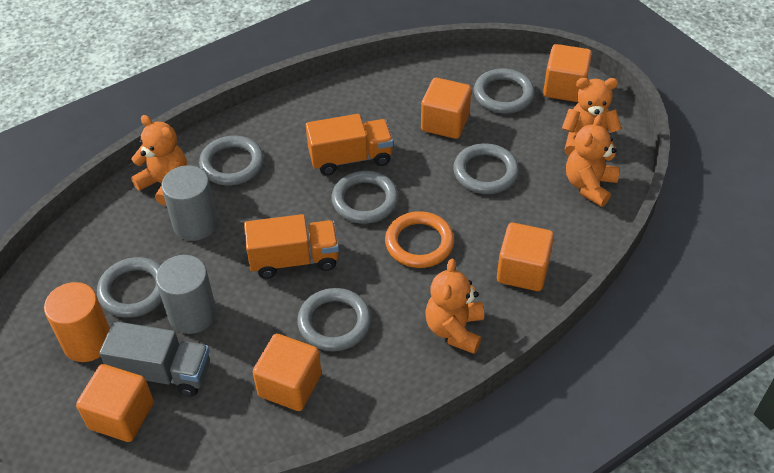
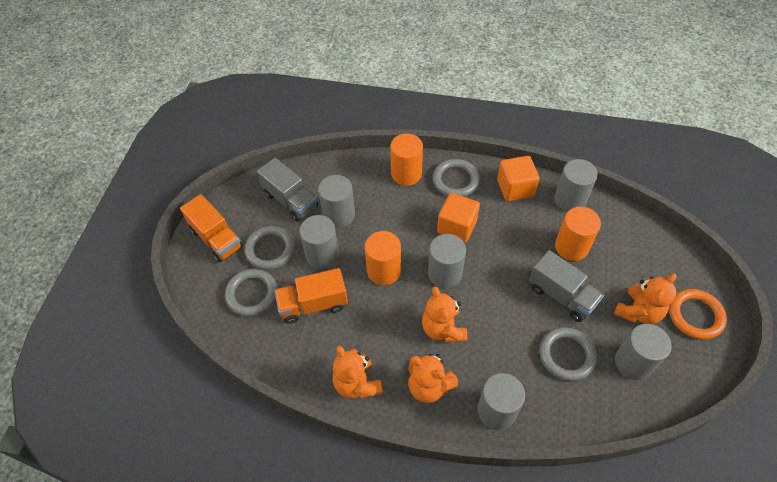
grey cylinder: [156,255,217,334] [161,165,218,241] = 2 -> [299,215,339,269] [318,175,355,228] [428,234,466,288] [477,373,525,430] [554,159,598,212] [615,324,672,380] = 6
grey ring: [97,257,162,318] [199,136,264,186] [297,288,371,351] [332,171,398,224] [453,143,519,194] [474,68,535,114] = 6 -> [225,269,278,316] [244,226,295,270] [432,159,480,197] [539,327,597,381] = 4
grey truck: [99,321,210,397] = 1 -> [257,158,318,222] [529,250,604,322] = 2
orange cube: [76,364,154,442] [253,334,322,411] [421,78,471,139] [497,223,554,291] [543,44,592,102] = 5 -> [437,193,480,243] [497,156,540,201] = 2
orange cylinder: [44,282,110,362] = 1 -> [365,231,401,285] [390,133,423,186] [555,207,601,261] = 3

